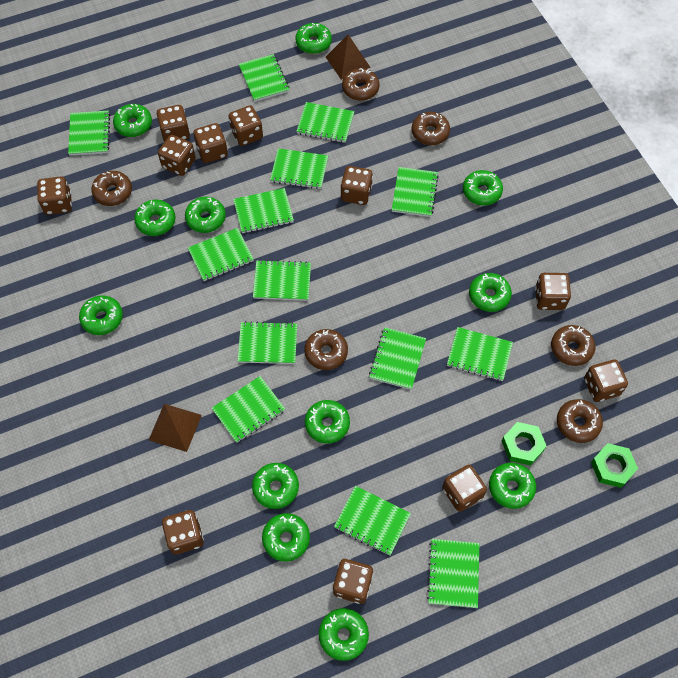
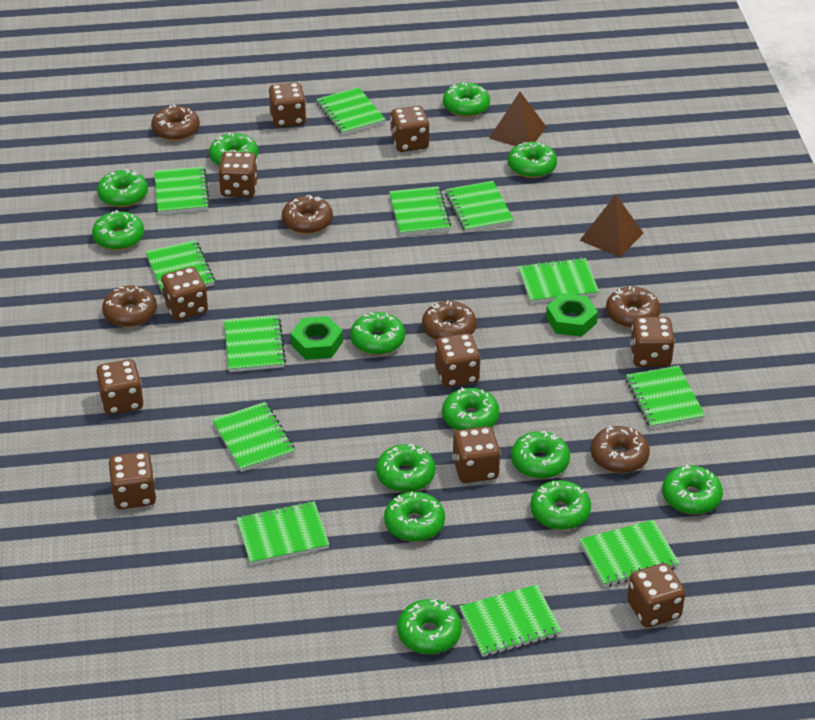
brown dice: [37,176,72,215] [157,105,190,142] [158,135,196,176] [162,510,204,555] [193,123,228,163] [229,105,263,146] [333,559,373,604] [341,166,373,205] [442,465,487,512] [535,273,571,310] [584,359,628,402] = 11 -> [96,359,144,415] [108,452,157,509] [161,267,208,320] [218,152,258,197] [268,82,306,127] [390,106,430,152] [435,333,481,387] [452,426,500,483] [627,563,685,628] [630,317,675,367] = 10
green donut: [79,296,123,335] [113,104,152,137] [134,200,176,236] [185,197,226,233] [252,463,299,509] [262,513,310,562] [295,23,332,54] [305,400,350,444] [319,608,369,661] [463,170,503,206] [469,273,512,312] [489,463,536,509] = 12 -> [92,210,144,250] [97,169,148,207] [209,133,258,166] [350,312,405,355] [376,444,435,492] [384,492,445,542] [397,599,462,654] [442,387,500,430] [443,82,490,117] [508,142,557,178] [511,431,570,479] [530,480,591,530] [662,464,723,514] = 13
green notebook: [68,111,110,156] [188,228,254,281] [212,376,285,443] [233,188,294,233] [238,321,297,364] [239,54,290,102] [253,260,311,301] [270,148,328,189] [296,102,355,143] [334,486,411,555] [369,327,426,390] [392,167,439,217] [427,539,479,608] [447,327,513,381] = 14 -> [145,240,215,294] [154,167,210,214] [212,402,295,472] [224,316,286,372] [237,501,330,565] [316,87,386,135] [389,186,451,236] [445,181,514,232] [459,585,562,657] [518,258,599,303] [579,520,680,587] [626,366,705,429] = 12

